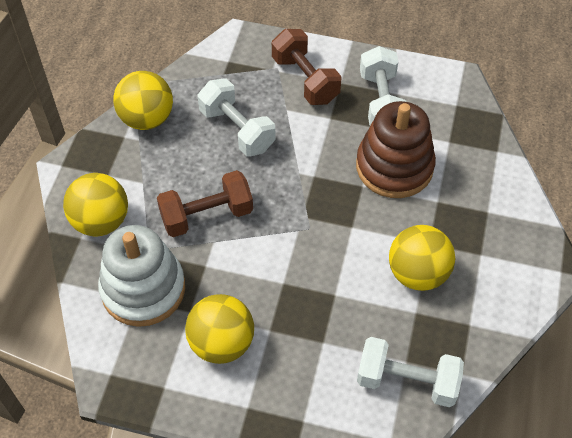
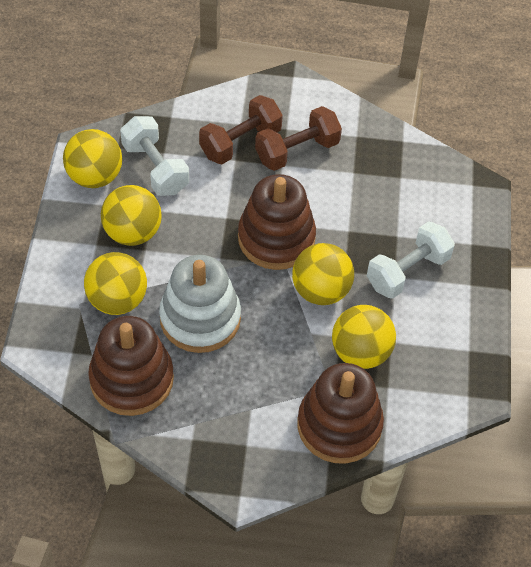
brown stacking toy: [356,101,436,198] = 1 -> [88,316,174,416] [238,174,316,270] [298,363,384,464] = 3
white dumbbell: [198,78,276,157] [357,337,464,407] [360,46,407,125] = 3 -> [120,116,189,196] [367,221,455,299] = 2
yellow ball: [63,173,128,236] [114,71,173,130] [185,294,254,364] [389,225,456,291] = 4 -> [63,129,122,188] [84,252,147,315] [101,185,162,246] [292,243,354,305] [332,305,396,369] = 5

